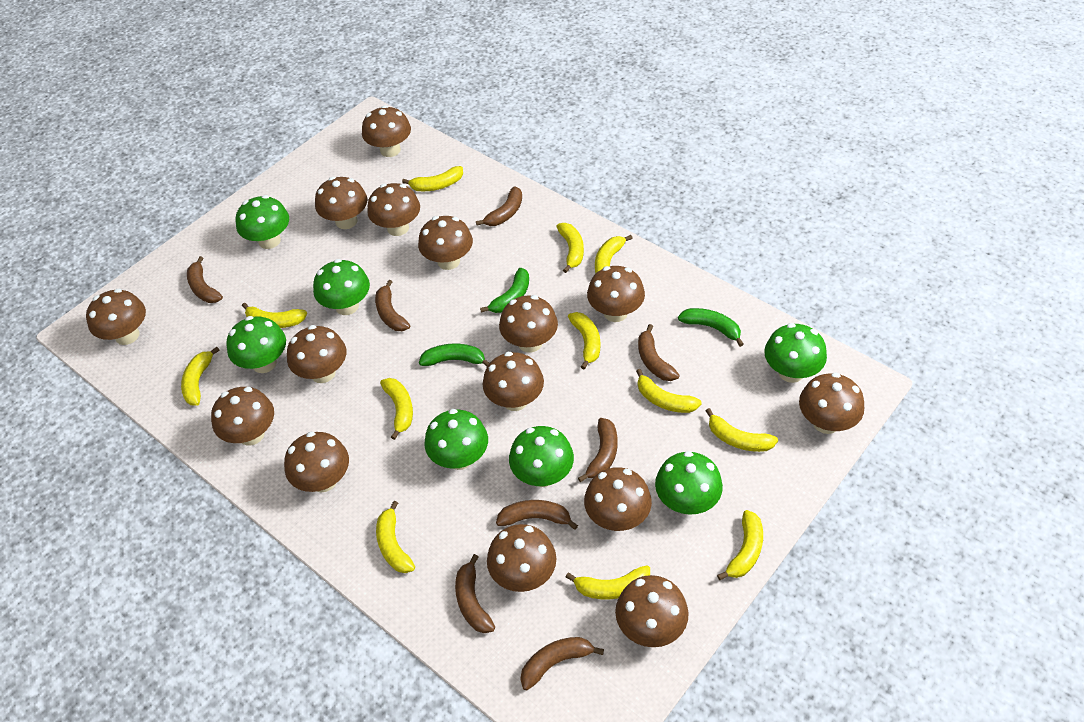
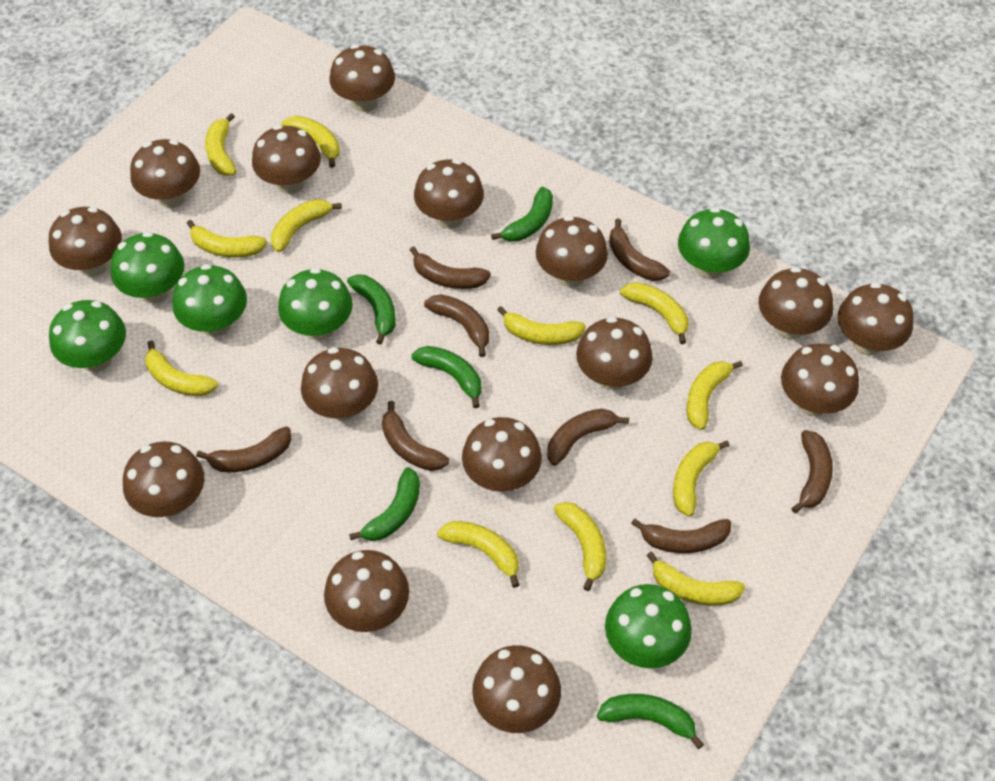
green banana: [419,344,489,366] [480,268,529,313] [678,308,744,347] = 3 -> [347,274,396,345] [349,467,420,541] [411,346,481,408] [491,187,553,242] [597,694,704,749] = 5
green mushroom: [226,316,286,373] [236,195,289,249] [313,259,370,315] [424,409,488,470] [509,426,574,487] [655,451,723,515] [764,323,827,383] = 7 -> [49,300,126,372] [111,232,184,304] [172,264,247,337] [278,268,353,341] [605,584,692,668] [678,207,750,279] = 6

